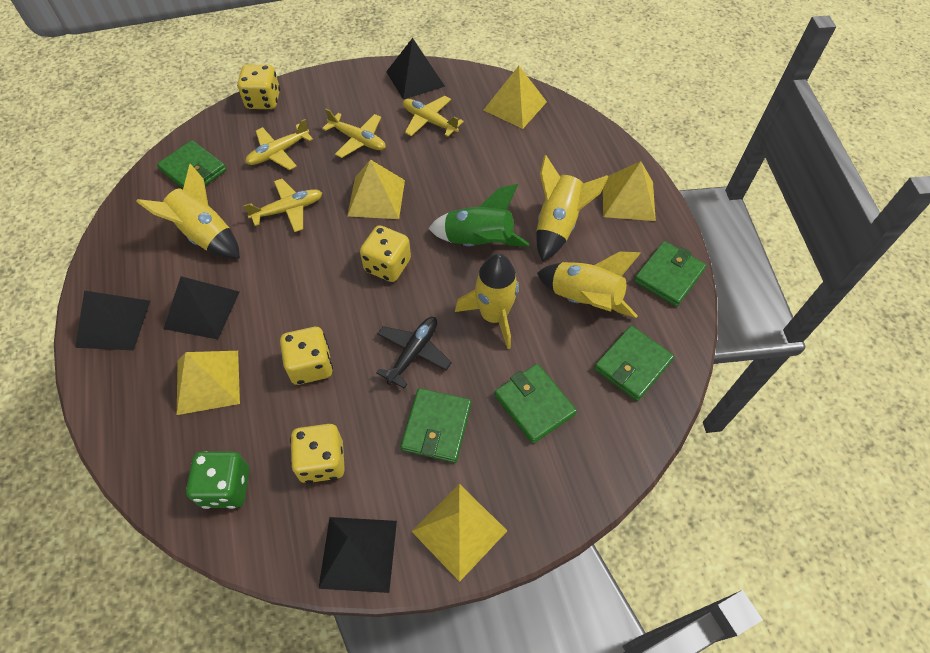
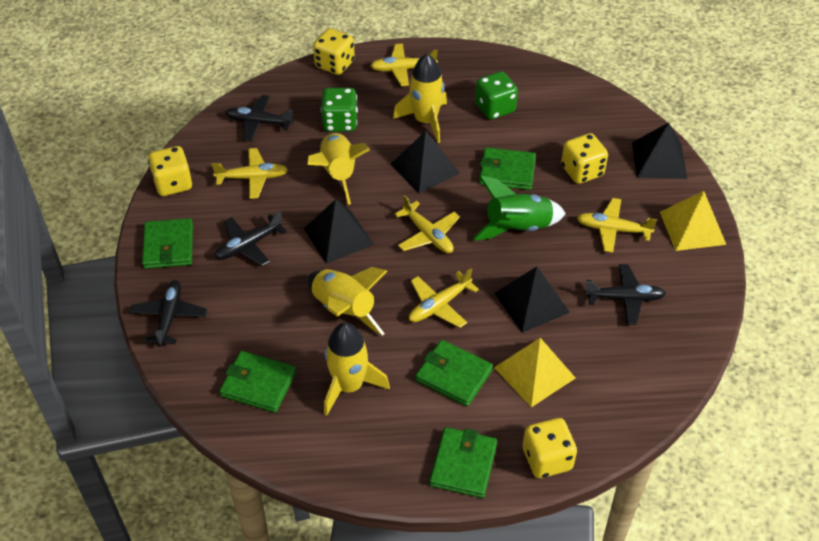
black plane: [376,317,452,389] = 1 -> [130,280,208,347] [215,211,287,266] [225,95,294,141] [585,264,666,325] = 4
green dice: [186,451,250,509] = 1 -> [321,88,358,132] [475,71,518,120] = 2
yellow plane: [243,179,322,232] [245,119,313,170] [322,108,386,158] [403,96,464,137] = 4 -> [212,148,288,199] [370,44,438,86] [395,195,460,253] [409,268,479,328] [577,198,657,253] = 5
yellow pyramid: [177,351,240,415] [347,160,405,219] [411,484,507,582] [484,66,547,129] [603,161,656,221] = 5 -> [494,338,575,407] [660,191,726,251] = 2

